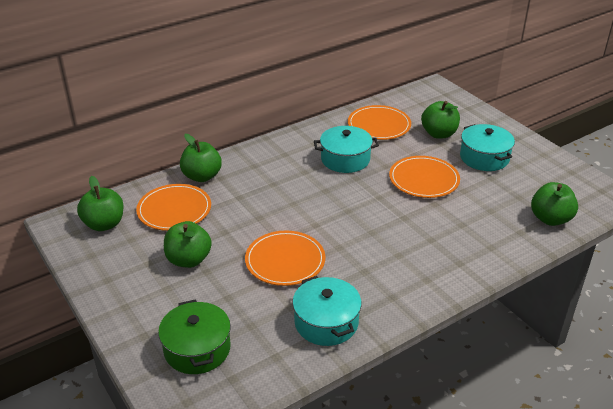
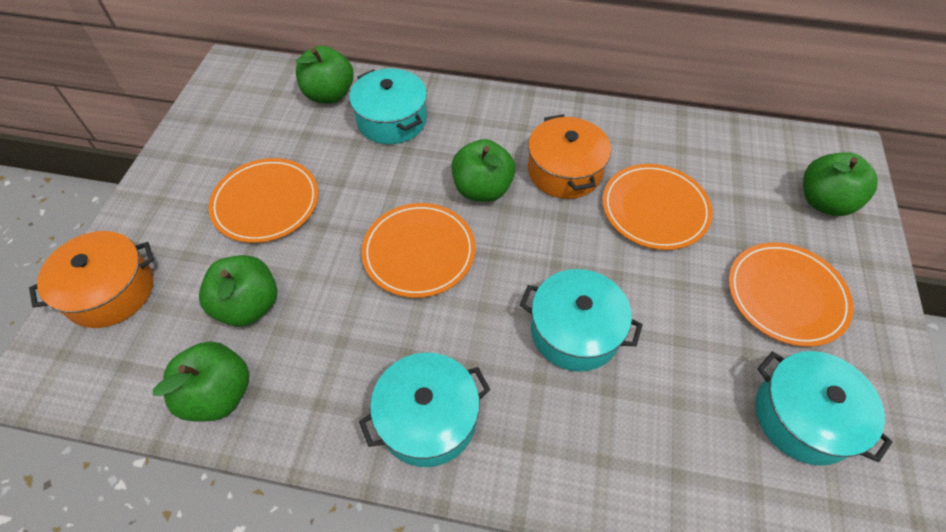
green pot: [158,299,231,374] = 1 -> none = 0
orange pot: none = 0 -> [29,231,154,328] [528,114,611,199] = 2
turquoise pot: [292,276,362,346] [314,126,379,173] [460,124,515,171] = 3 -> [349,68,427,144] [359,353,490,467] [520,269,643,371] [756,351,893,466] = 4

